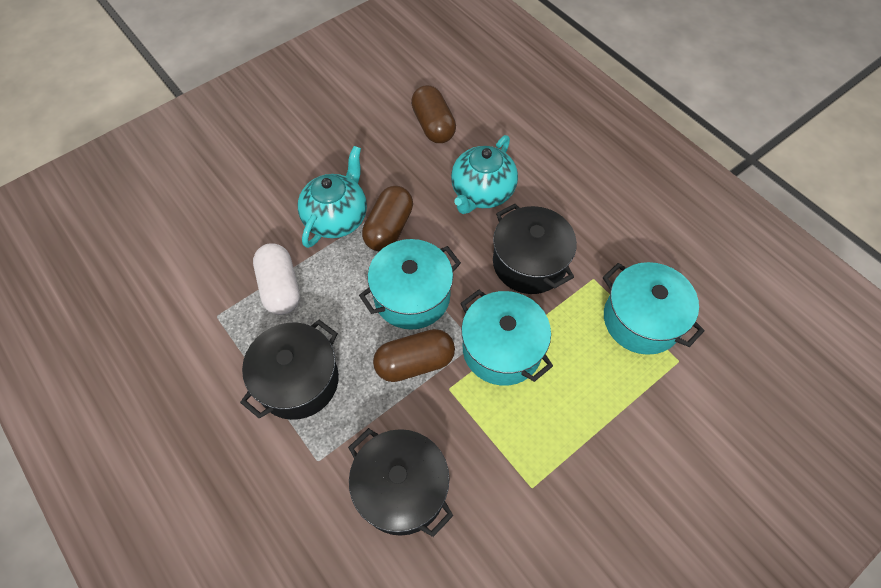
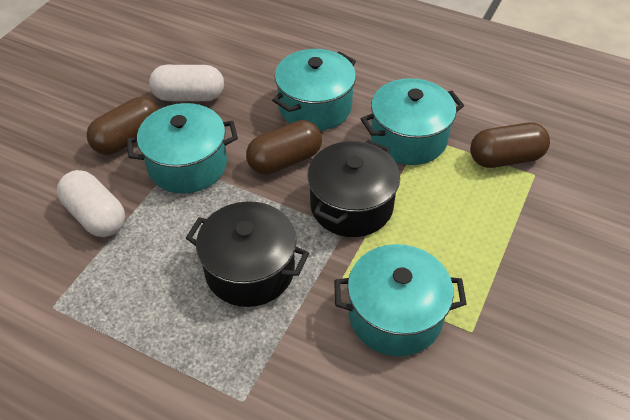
black pot: [240,320,339,420] [348,428,453,537] [493,204,577,294] = 3 -> [186,201,309,307] [307,140,400,237] = 2
turquoise pot: [359,239,461,330] [460,290,553,386] [603,262,705,355] = 3 -> [127,103,238,194] [272,49,356,131] [334,244,467,356] [361,78,464,165] = 4
turquoise teapot: [298,146,367,248] [451,135,518,214] = 2 -> none = 0
white capsule: [253,243,300,315] = 1 -> [57,170,125,237] [149,65,224,101] = 2

